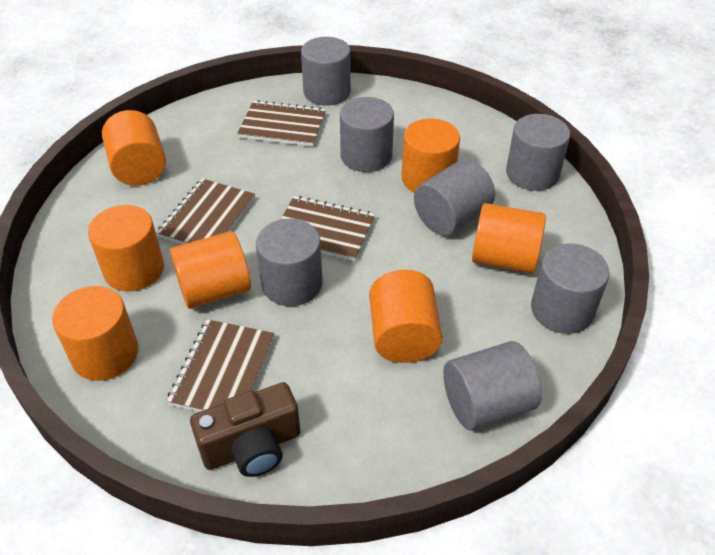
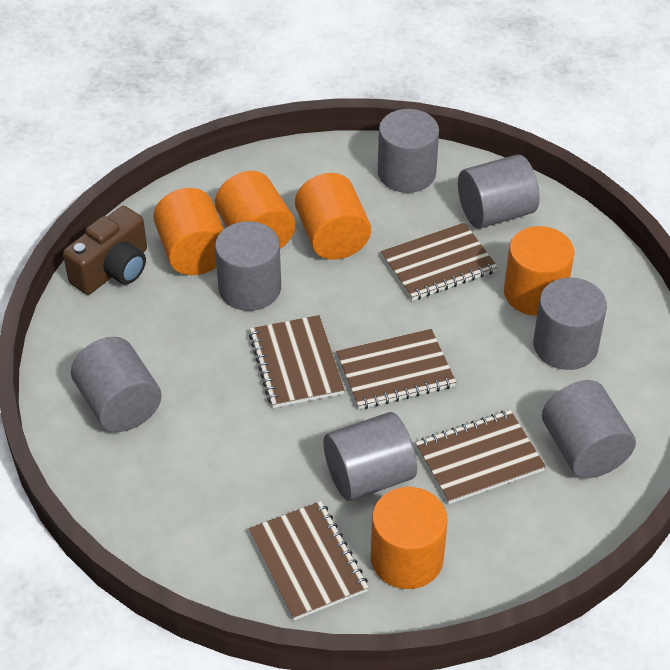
brown notebook: [156,178,255,244] [167,319,275,412] [237,100,326,147] [280,196,375,261] = 4 -> [249,315,345,408] [249,501,369,621] [336,329,456,409] [381,222,498,301] [415,410,546,504] = 5
orange cylinder: [52,286,139,381] [88,205,164,291] [102,110,166,186] [170,231,251,309] [369,270,443,363] [402,119,460,193] [472,203,546,273] = 7 -> [153,188,224,275] [215,171,295,249] [295,173,371,260] [371,487,448,589] [504,226,574,316] = 5

